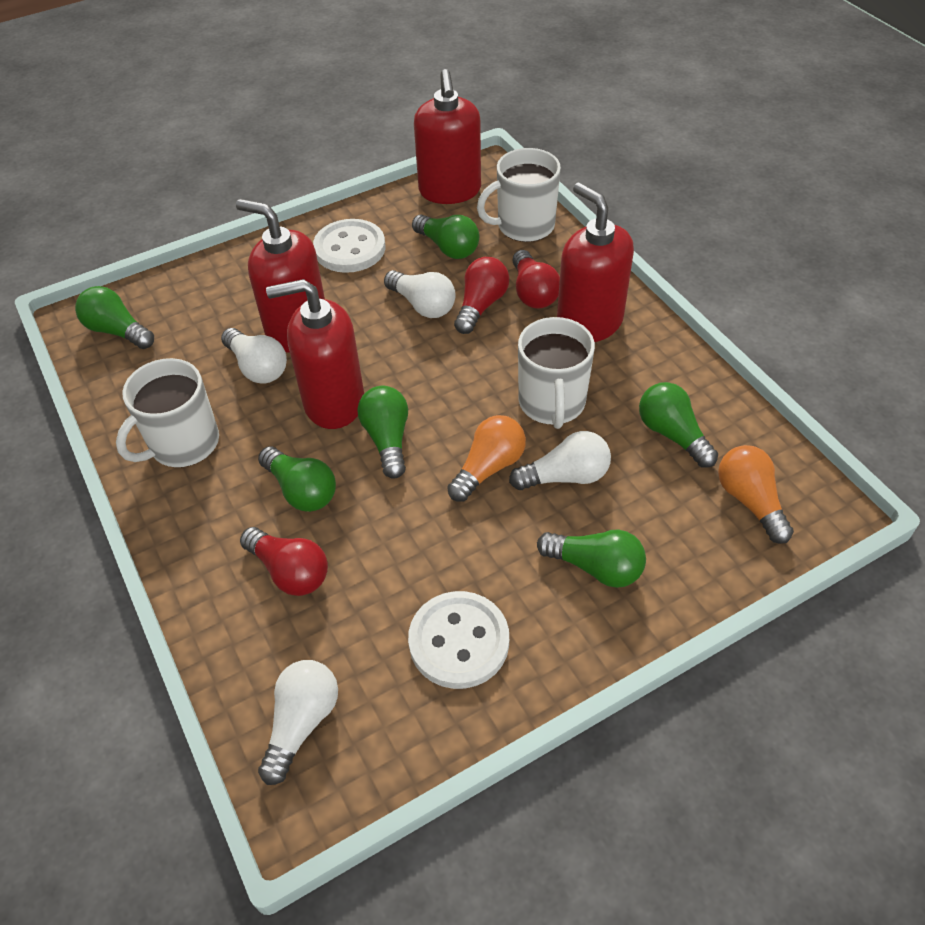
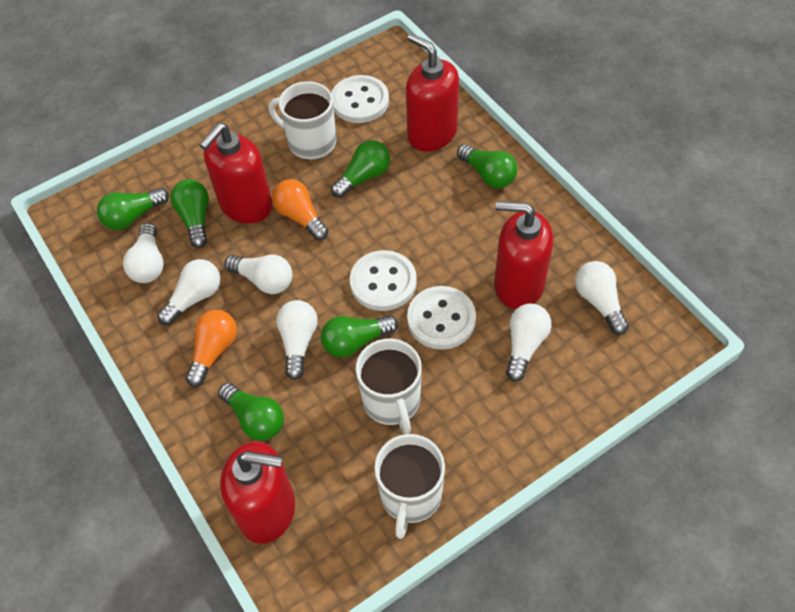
red light bulb: [240,527,328,596] [454,257,509,334] [512,250,560,309] = 3 -> none = 0
white button: [313,219,385,273] [408,591,509,689] = 2 -> [331,75,389,123] [350,250,417,311] [407,286,476,350] = 3
white light bulb: [221,328,287,384] [258,660,338,785] [384,270,456,318] [509,431,611,490] = 4 -> [123,223,164,283] [157,259,220,325] [225,255,292,294] [276,300,317,380] [506,304,552,381] [575,261,629,335] = 6

